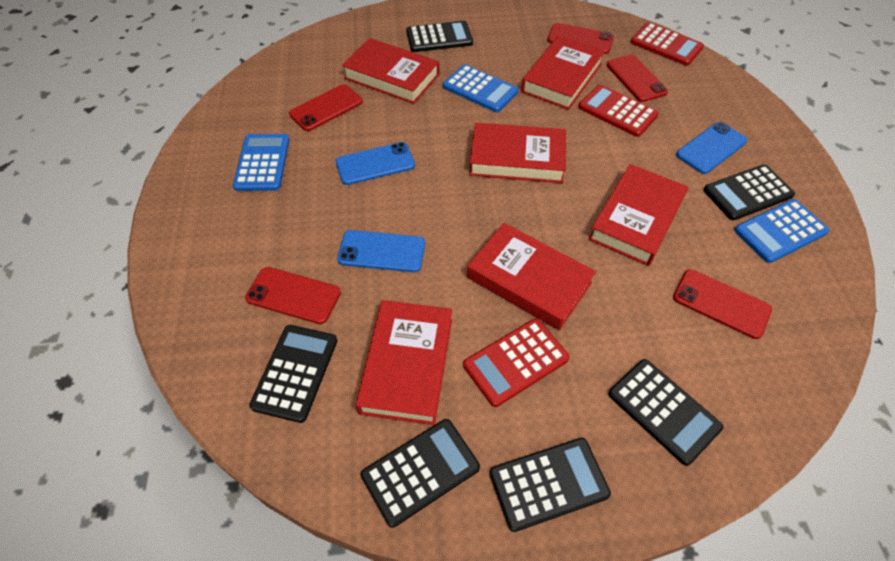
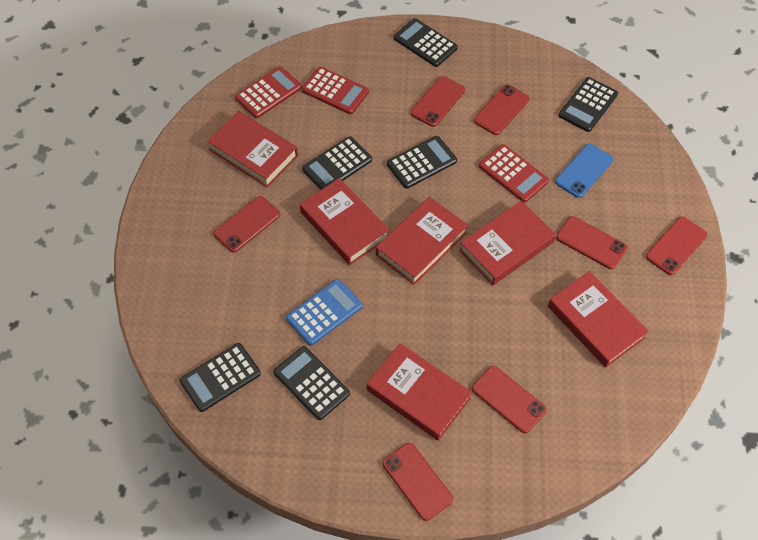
blue calculator: [233,134,290,191] [443,64,519,112] [734,199,830,263] = 3 -> [286,279,363,346] = 1
blue phone: [335,142,415,185] [337,230,425,272] [676,122,747,174] = 3 -> [555,144,613,198] = 1
red phone: [245,267,341,324] [289,84,363,131] [547,23,614,54] [607,55,668,102] [673,269,772,339] = 5 -> [214,196,280,253] [382,443,453,521] [411,76,465,127] [472,366,547,433] [474,84,529,135] [556,216,627,269] [646,217,707,275] = 7

